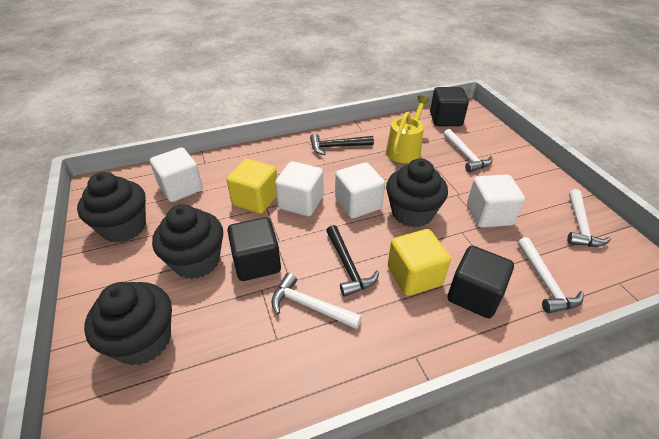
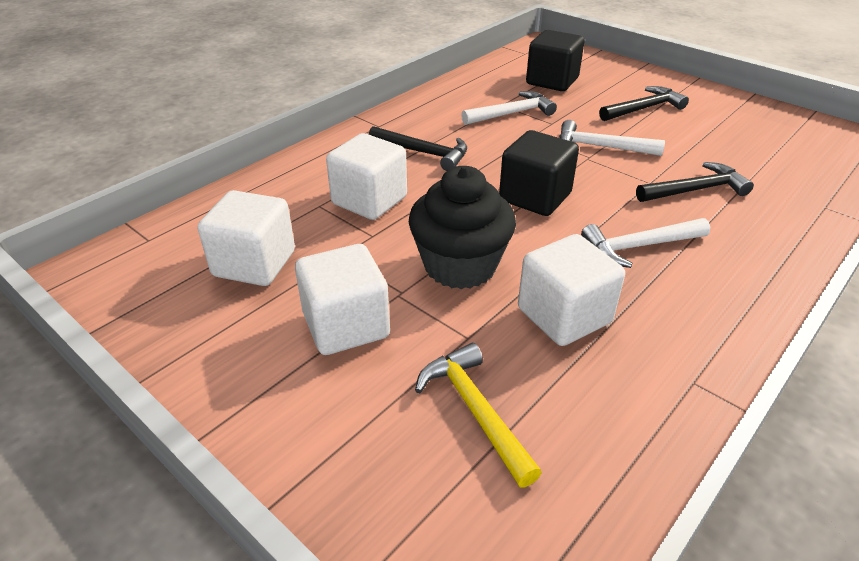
black cube: [227,217,281,281] [430,87,469,126] [448,246,514,318] = 3 -> [499,130,579,216] [526,30,585,91] = 2
black cupcake: [77,172,146,243] [84,282,172,365] [152,204,223,279] [386,158,448,227] = 4 -> [409,166,516,289] = 1
black hammer: [310,133,374,155] [326,225,379,297] = 2 -> [369,126,467,171] [599,86,689,121] [636,162,754,202] = 3
white hammer: [271,273,362,329] [444,129,492,173] [518,237,584,313] [567,189,611,247] = 4 -> [461,91,557,125] [559,120,665,156] [581,218,710,268] = 3
yellow cube: [226,159,277,214] [388,229,451,296] = 2 -> none = 0
yellow hammer: none = 0 -> [415,343,542,487] = 1
yellow watering can: [386,95,430,163] = 1 -> none = 0

